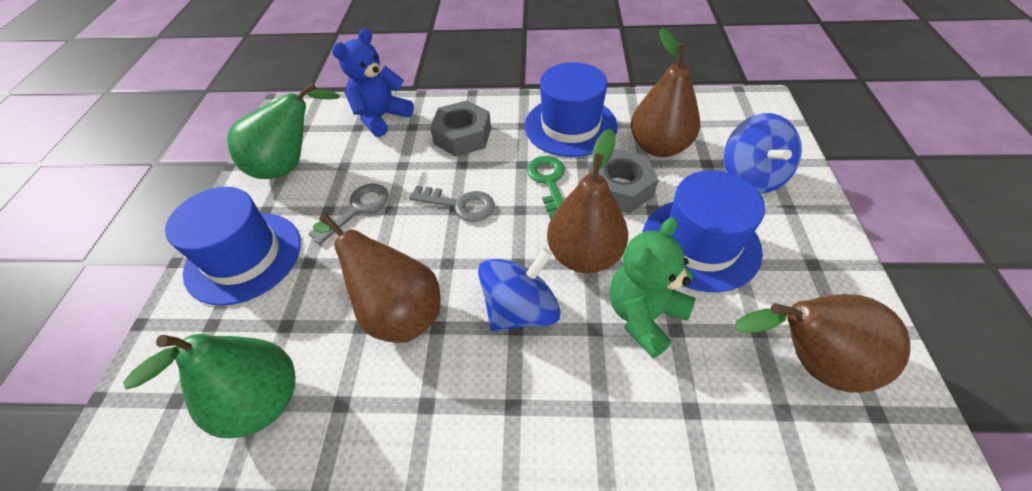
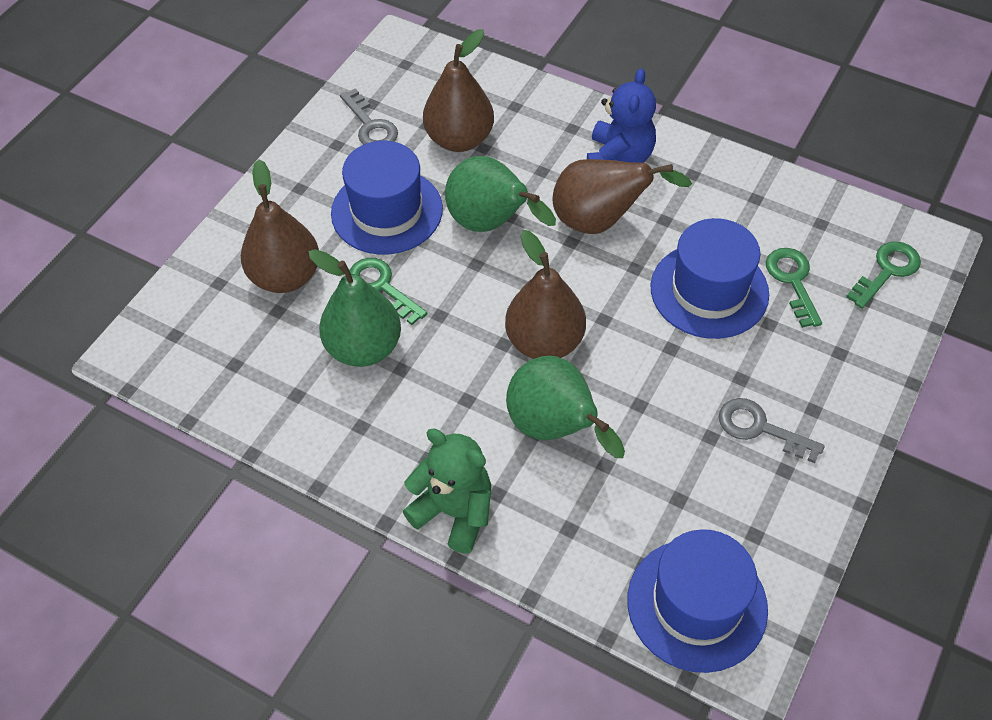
blue spinning top: [478,248,560,331] [724,113,802,194] = 2 -> none = 0
green key: [527,156,565,220] = 1 -> [350,258,428,325] [766,248,822,328] [846,241,921,309] = 3
green pear: [123,334,295,438] [227,83,340,179] = 2 -> [309,249,401,367] [445,156,556,232] [506,356,625,458] = 3
grey nut: [430,100,491,156] [588,149,658,214] = 2 -> none = 0

